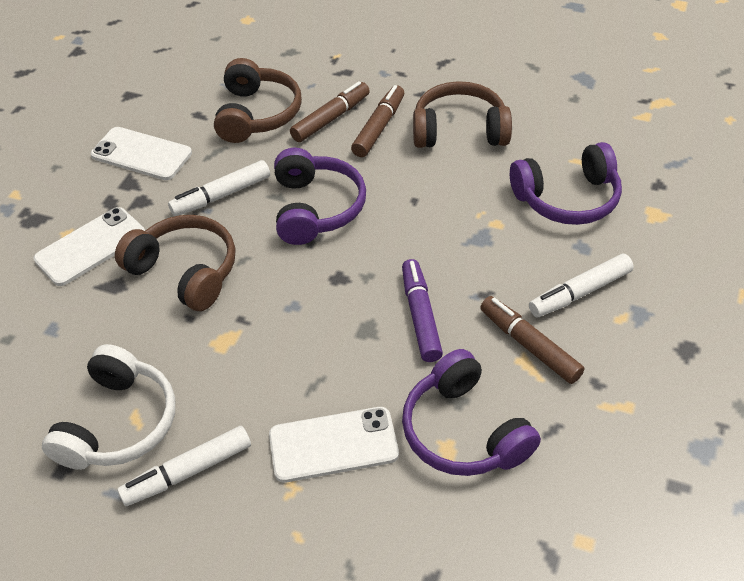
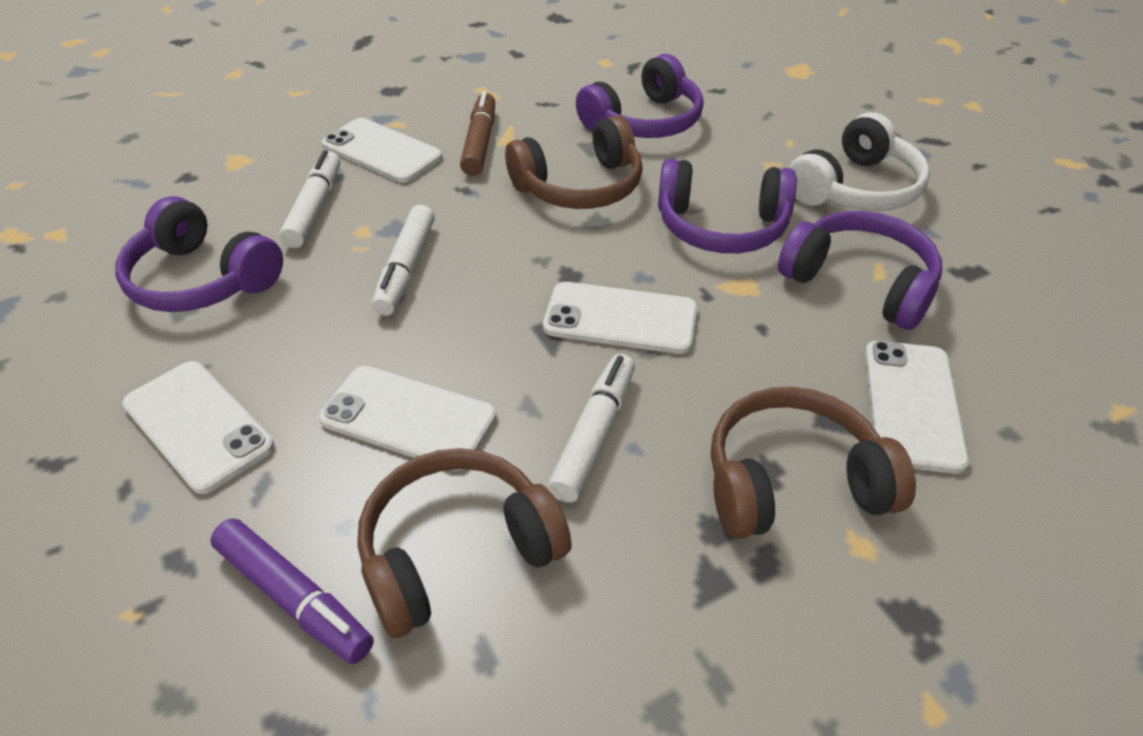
brown marker: [290,81,370,142] [351,85,404,157] [480,296,584,384] = 3 -> [460,91,495,176] = 1
purple headphones: [274,148,366,245] [402,349,541,476] [510,142,622,225] = 3 -> [115,196,283,312] [576,54,703,138] [658,159,797,253] [778,211,942,330] = 4
white phone: [34,207,145,286] [91,127,192,180] [269,407,399,483] = 3 -> [122,361,274,494] [319,366,496,471] [322,118,442,183] [543,282,697,354] [865,341,969,474] = 5

